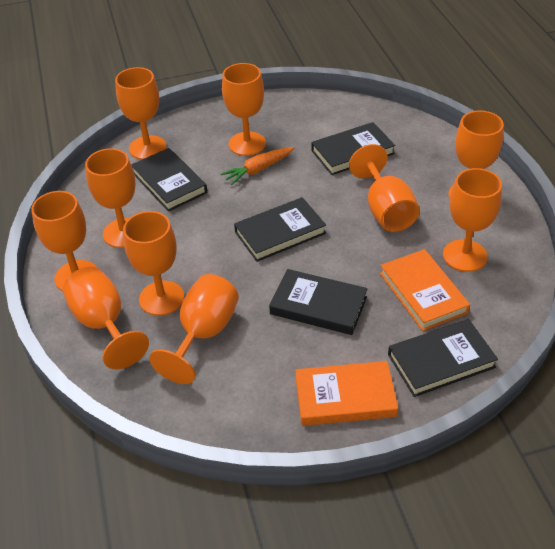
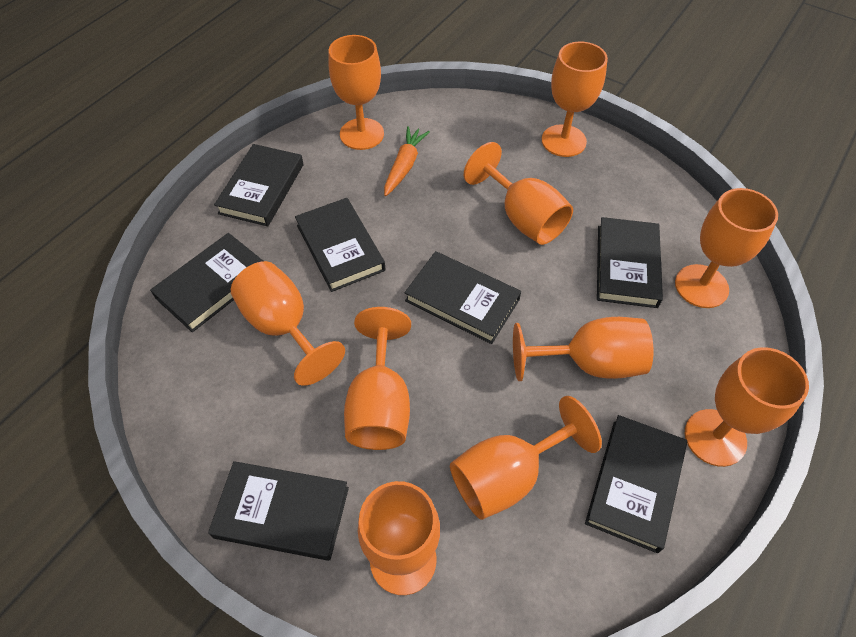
black book: [131,148,207,211] [234,197,326,262] [269,269,368,335] [311,122,395,175] [388,319,498,397] = 5 -> [150,233,263,332] [208,461,349,561] [214,144,303,226] [295,198,386,292] [405,251,521,344] [585,415,687,553] [597,217,663,308] = 7
orange book: [295,361,398,426] [380,249,470,331] = 2 -> none = 0

